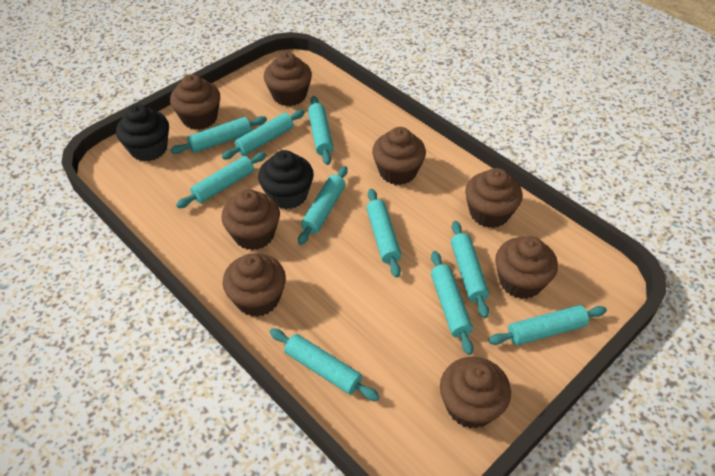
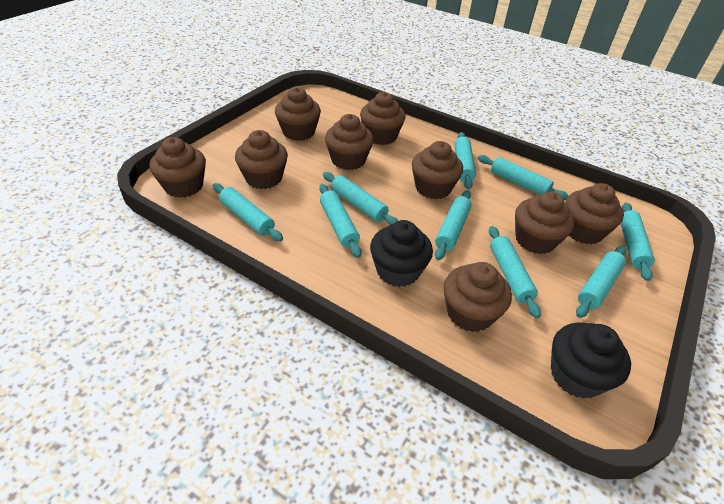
brown cupcake: [170,74,220,130] [221,189,280,250] [223,253,286,317] [264,52,312,106] [372,127,426,185] [440,357,511,429] [465,168,523,228] [495,236,558,299] = 8 -> [149,137,206,198] [235,130,288,189] [275,87,321,141] [325,114,374,170] [360,92,405,145] [412,141,463,199] [444,262,512,332] [515,191,574,254] [565,183,624,244] = 9
turquoise rolling pin: [170,116,267,154] [176,152,266,208] [222,110,305,159] [270,328,380,401] [298,166,348,245] [308,96,334,165] [366,189,401,278] [431,251,474,355] [451,221,489,318] [488,305,607,345] = 10 -> [213,183,283,241] [319,184,362,258] [323,172,398,225] [435,190,472,260] [455,132,476,190] [478,155,568,200] [489,226,541,318] [576,246,626,318] [621,202,655,281] = 9

